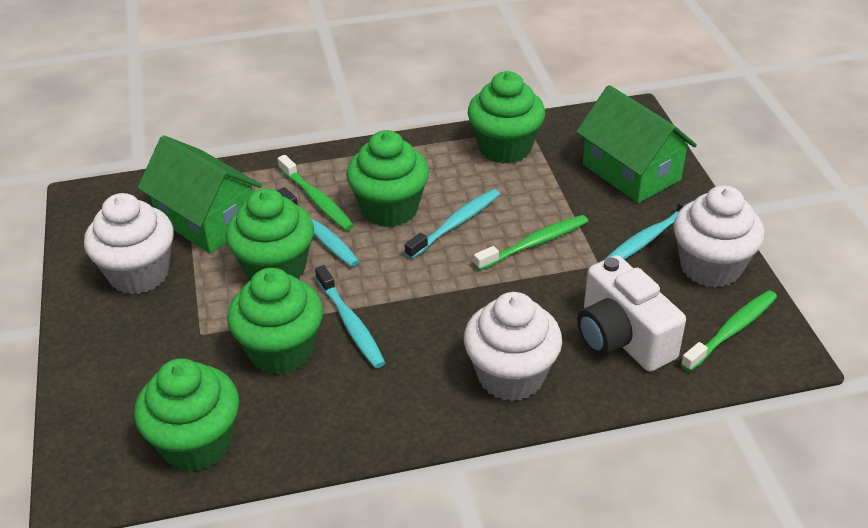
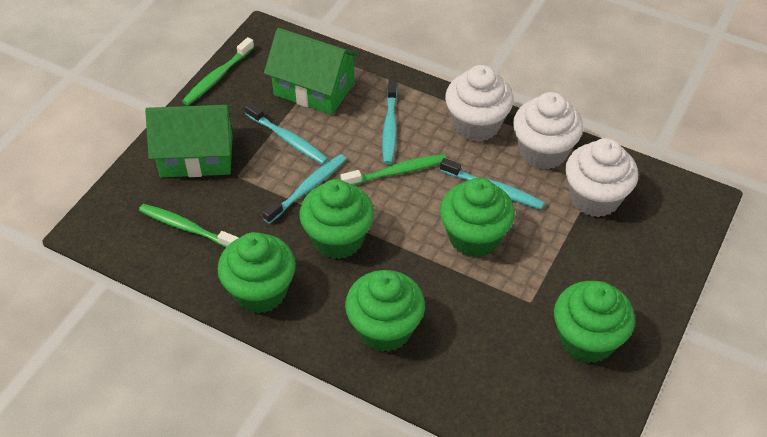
white camera: [577,255,686,372] = 1 -> none = 0

